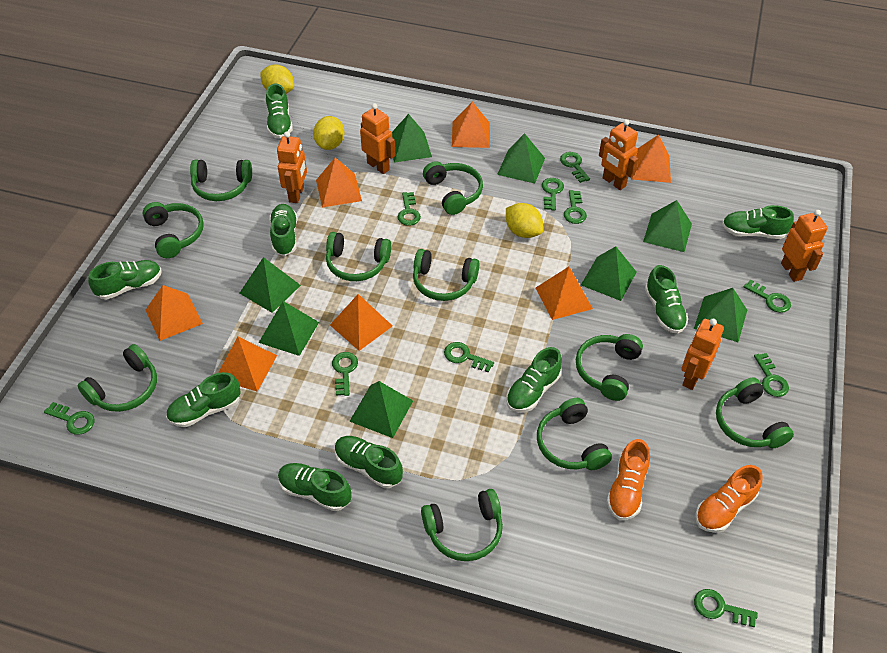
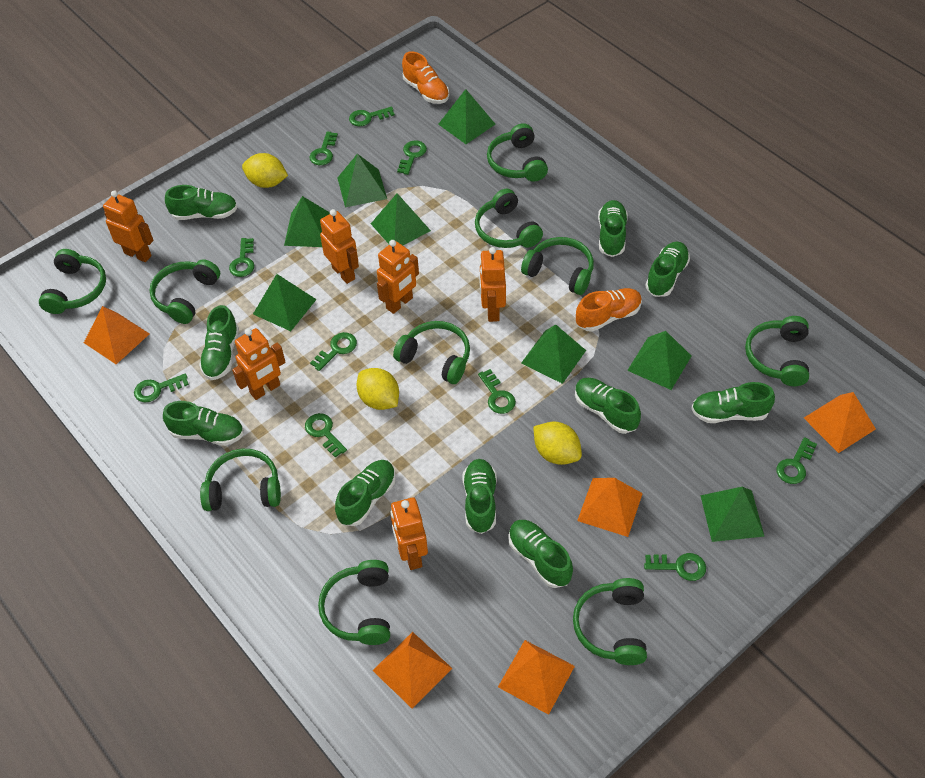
green shoe: [88,260,162,300] [166,372,241,427] [266,84,293,138] [269,204,297,256] [278,463,351,511] [335,436,403,488] [506,347,562,412] [645,265,688,334] [722,205,794,239] = 9 -> [163,401,244,446] [165,185,238,220] [199,305,239,380] [335,460,396,526] [462,459,497,534] [508,520,573,588] [575,378,641,434] [598,200,628,257] [646,241,690,297] [691,382,775,423] = 10
orange pyramid: [146,285,203,341] [218,336,277,391] [316,158,362,207] [330,294,392,351] [452,102,490,148] [536,267,593,320] [631,134,671,183] = 7 -> [84,306,150,364] [372,632,452,708] [498,640,575,715] [577,478,643,537] [804,392,876,453] = 5
orange robot: [277,131,307,203] [360,103,396,174] [599,119,638,190] [681,319,724,390] [781,210,828,282] = 5 -> [103,191,153,262] [232,328,286,400] [320,209,359,284] [377,240,419,314] [391,497,428,570] [479,247,506,322] = 6

